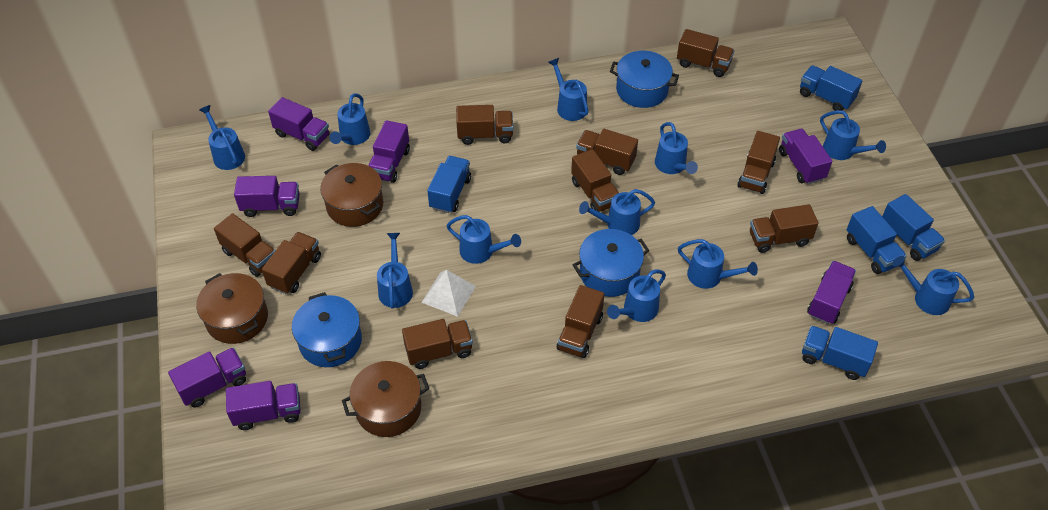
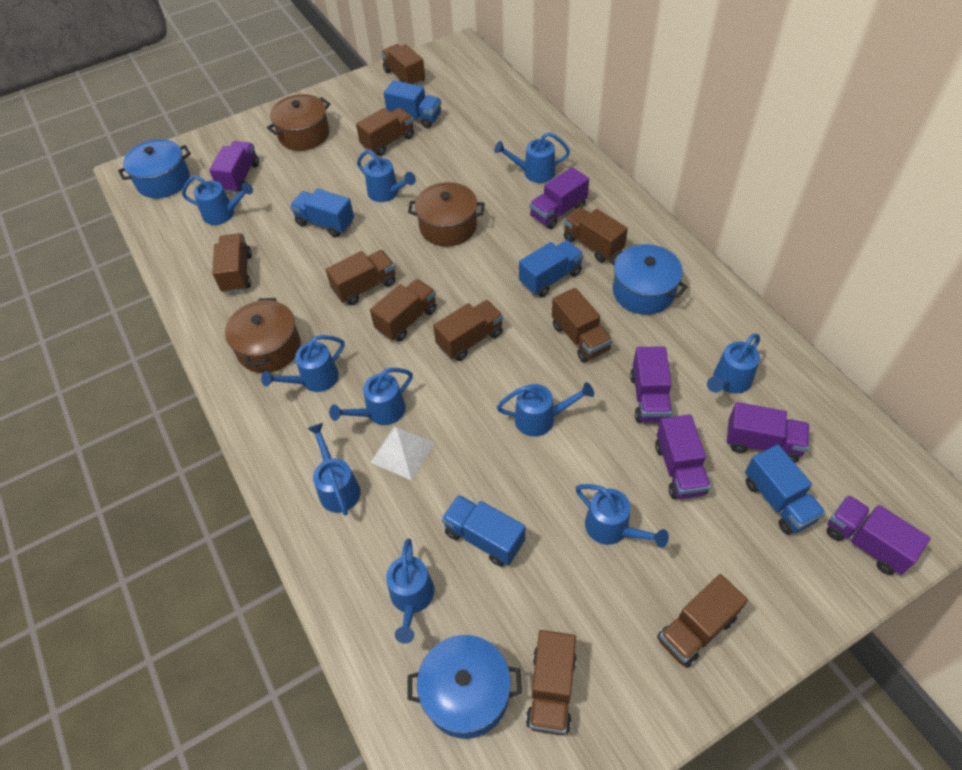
blue watering can: [199,105,245,170] [330,93,370,145] [377,233,413,309] [446,215,521,264] [548,58,589,121] [579,189,655,235] [607,270,666,322] [655,122,698,174] [678,239,758,289] [820,110,886,160] [892,256,974,315] = 11 -> [182,175,253,225] [261,335,344,392] [307,423,361,516] [329,368,413,425] [357,150,416,202] [386,539,434,644] [494,132,570,183] [497,382,594,437] [575,484,669,548] [707,334,760,394] = 10
purple truck: [168,347,246,408] [226,381,301,430] [234,176,300,217] [268,97,330,151] [368,120,410,183] [779,129,832,184] [807,261,856,324] = 7 -> [209,141,259,193] [530,167,589,229] [630,346,672,423] [655,414,711,499] [727,402,810,463] [826,495,931,575] = 6

